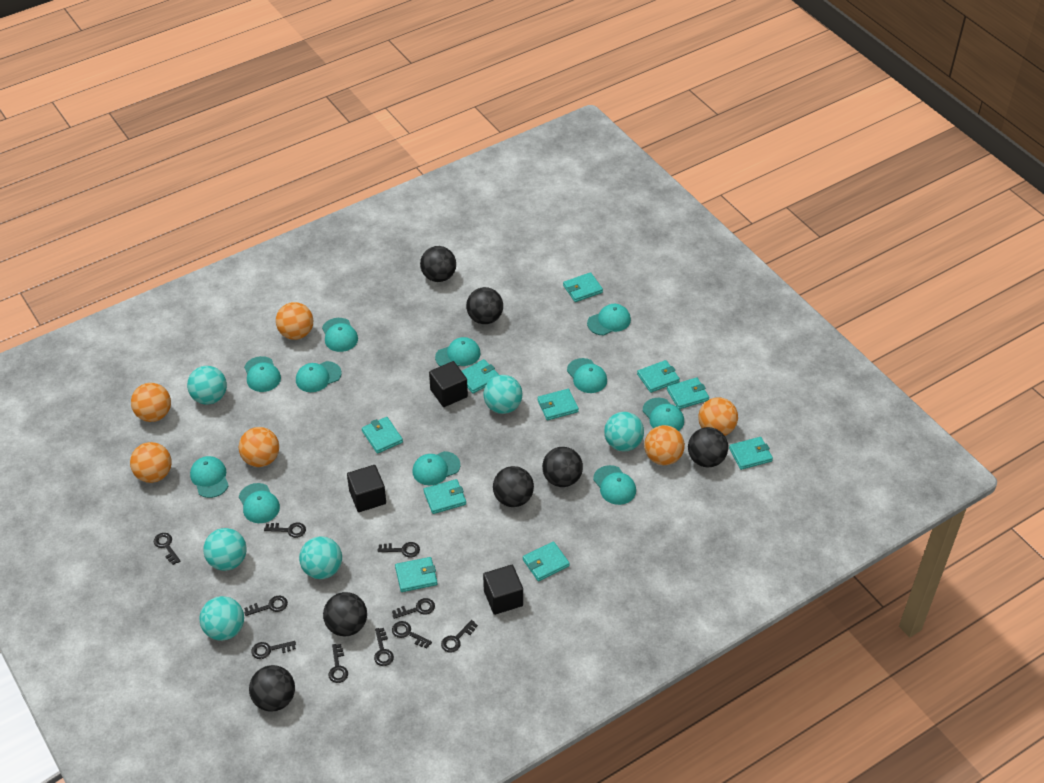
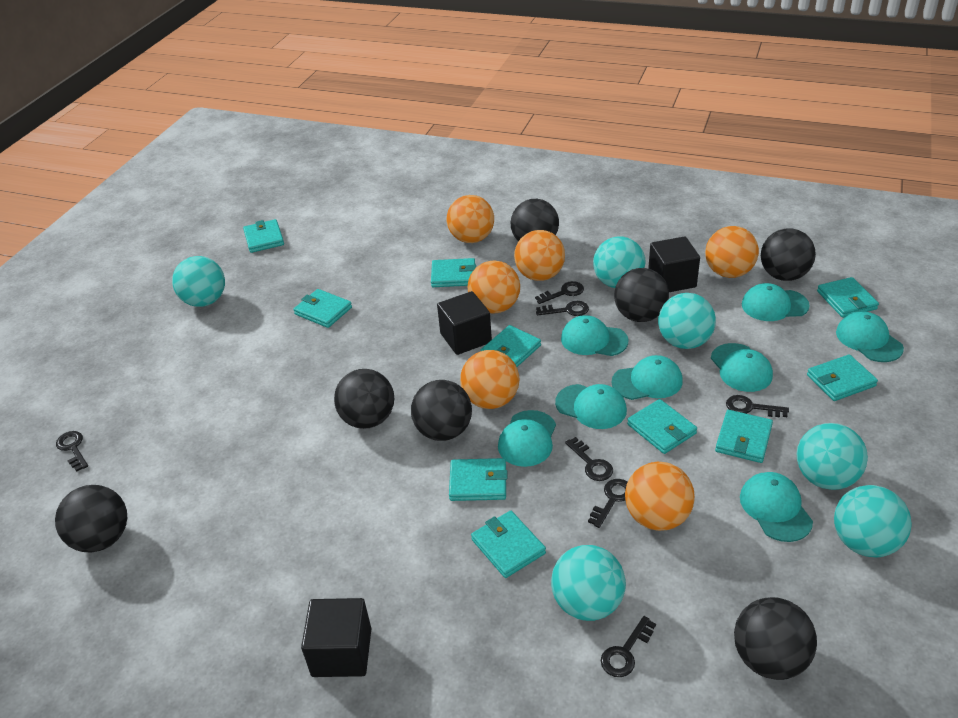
black key: [154,533,181,565] [244,596,288,616] [251,641,296,659] [264,523,306,538] [328,644,348,683] [374,628,394,666] [378,542,420,557] [392,598,435,619] [392,621,432,648] [441,620,478,653] = 10 -> [56,431,88,472] [535,281,584,304] [536,301,589,316] [565,437,613,481] [588,479,628,528] [601,616,656,677] [726,395,789,417] = 7
turquoise cap: [190,456,229,498] [239,483,280,523] [244,356,281,392] [296,361,342,392] [322,318,358,352] [412,451,460,485] [435,337,480,366] [567,358,607,393] [587,304,631,335] [593,465,636,505] [643,398,684,431] = 11 -> [498,410,556,467] [555,384,627,429] [561,315,629,356] [611,355,683,400] [711,343,773,392] [740,472,813,542] [742,283,810,321] [836,311,904,362] = 8

